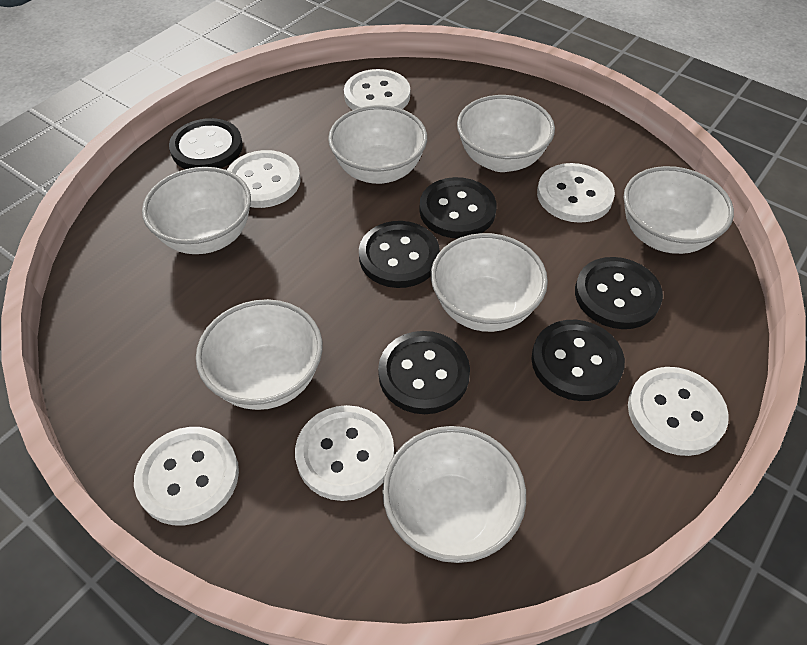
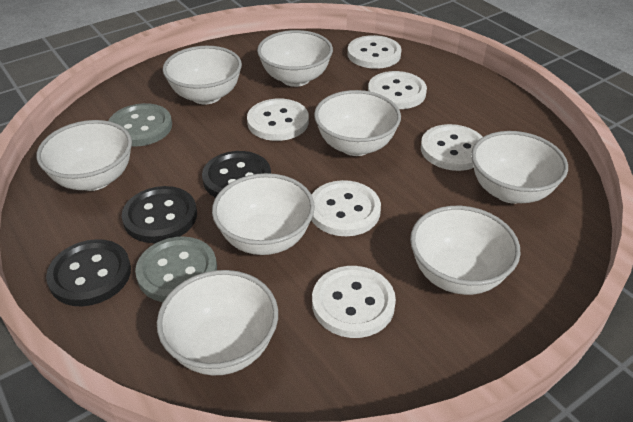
black button: [169,118,243,169] [359,221,440,288] [378,331,470,414] [419,177,496,238] [532,320,625,401] [575,257,663,329] = 6 -> [46,239,131,306] [122,186,197,243] [202,151,271,198] = 3
grey button: none = 0 -> [109,103,172,147] [135,236,217,302] = 2
white bowl: [142,167,251,254] [196,299,323,410] [328,105,427,184] [382,426,526,563] [431,233,548,332] [457,95,555,172] [624,166,734,254] = 7 -> [37,120,132,191] [157,270,278,375] [163,46,242,105] [212,173,315,255] [257,30,333,87] [314,90,401,156] [410,206,521,295] [471,131,568,204] = 8

